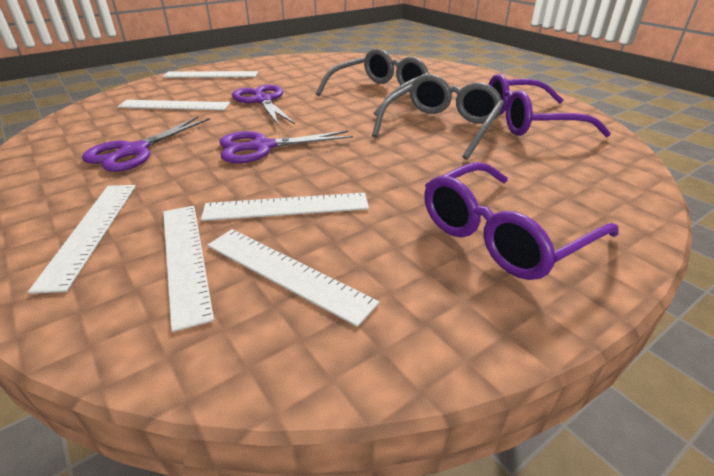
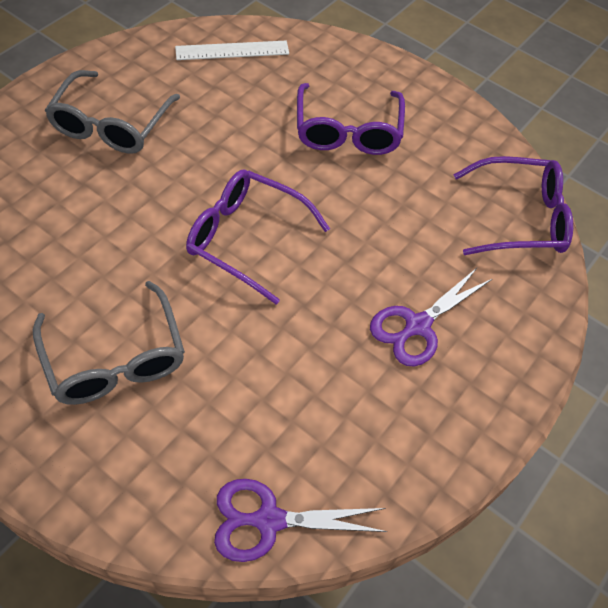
purple glasses: [424,162,619,280] [489,74,611,137] = 2 -> [186,170,330,305] [297,83,405,155] [453,156,573,255] = 3
purple scissors: [82,116,210,172] [219,131,353,163] [232,84,295,125] = 3 -> [214,479,388,562] [370,268,492,366] = 2
white ruler: [28,185,136,294] [117,100,230,110] [163,71,258,78] [163,206,214,332] [201,193,369,221] [207,229,379,327] = 6 -> [175,41,289,60] = 1

